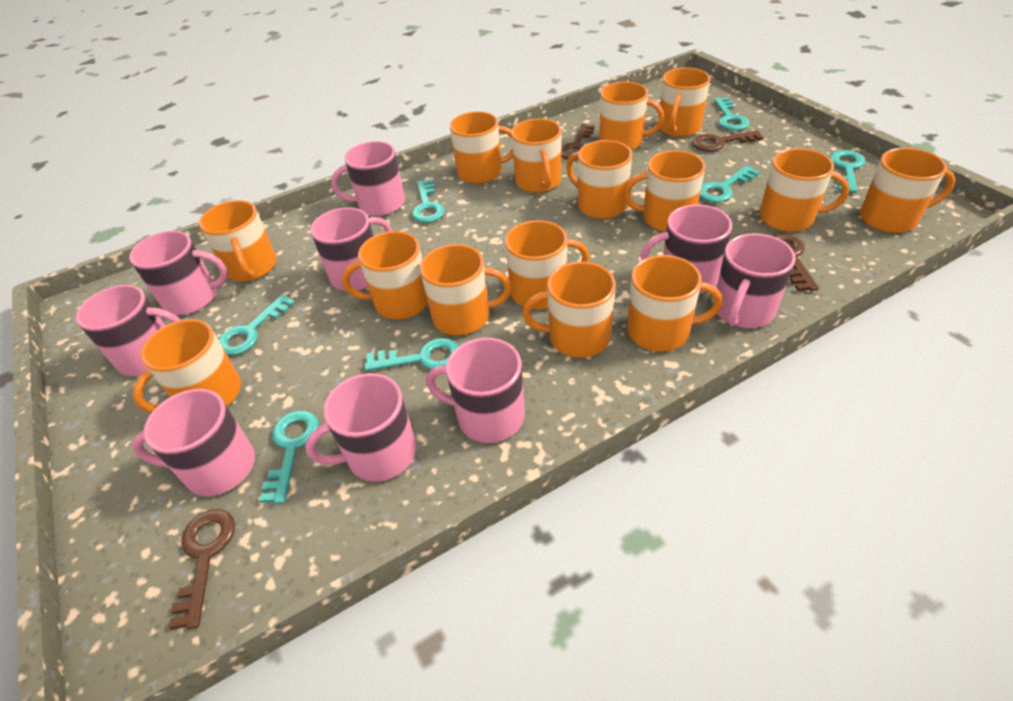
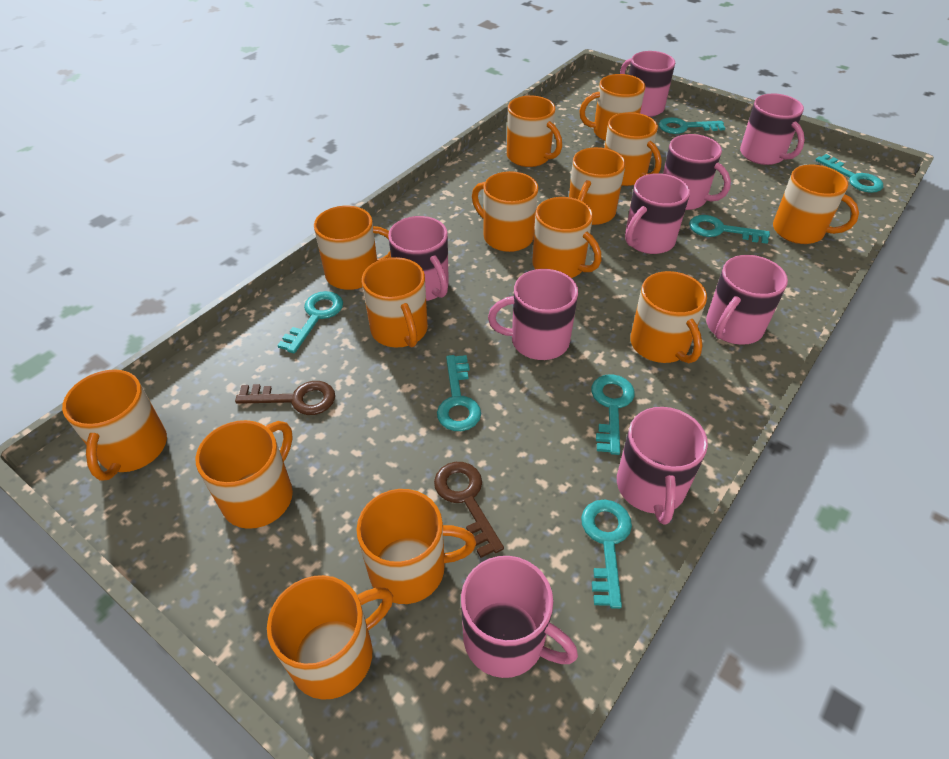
brown key: [169,509,235,630] [561,124,595,160] [693,130,763,151] [771,233,819,291] = 4 -> [235,381,335,415] [434,462,504,558] = 2
orange mug: [133,319,241,413] [199,200,277,281] [342,231,428,319] [420,244,512,335] [450,111,513,184] [505,220,590,309] [511,118,562,193] [522,262,616,358] [566,140,632,219] [599,81,664,150] [624,150,705,232] [627,255,723,352] [660,67,710,137] [759,148,850,232] [860,148,956,233] = 15 -> [62,369,167,480] [196,420,293,529] [267,575,393,700] [314,206,391,290] [356,489,476,604] [362,257,428,348] [472,171,538,252] [507,96,562,167] [532,197,601,278] [569,147,626,225] [579,74,645,141] [605,112,662,186] [630,271,707,363] [773,165,859,244] = 14

